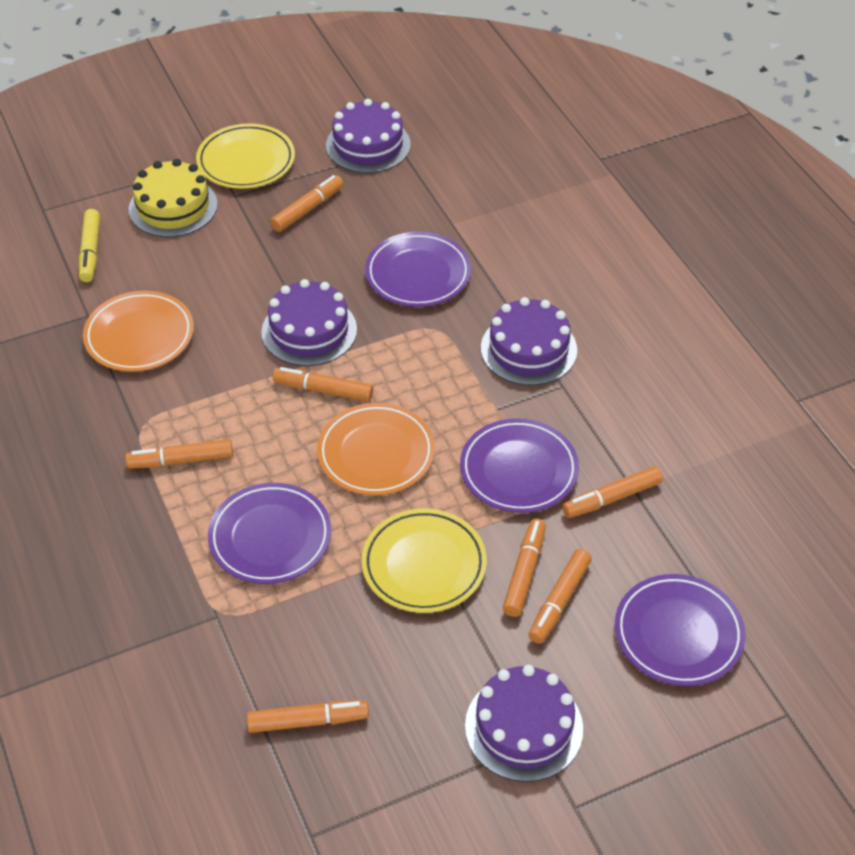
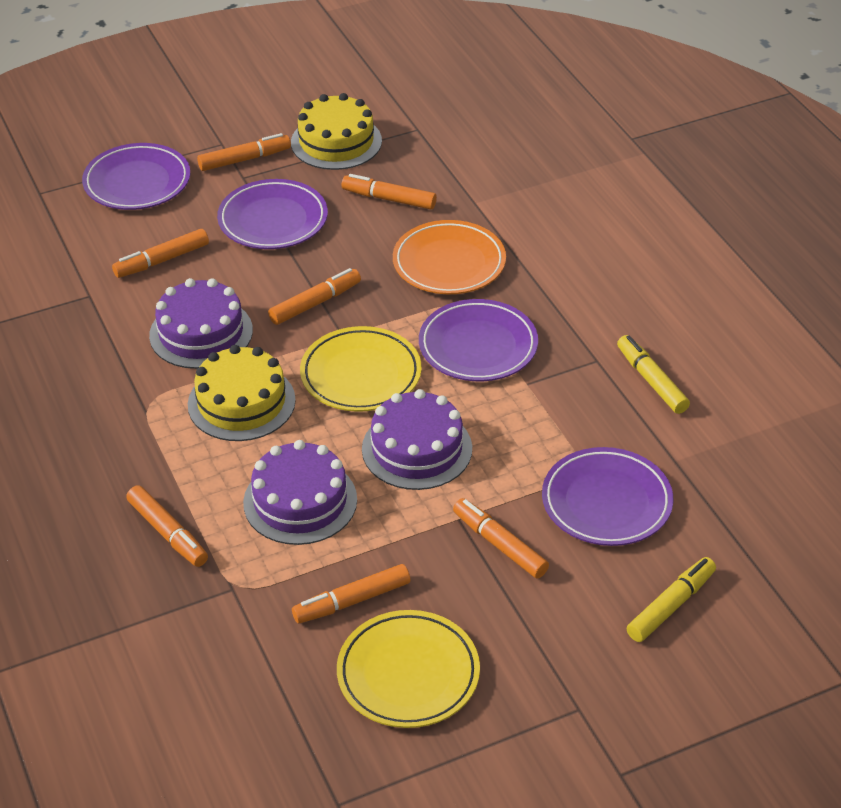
orange plate: [83,291,194,372] [317,403,435,495] = 2 -> [393,220,506,294] = 1
purple cake: [261,279,357,366] [326,99,411,173] [465,665,583,782] [481,297,577,385] = 4 -> [149,278,253,369] [243,440,357,545] [362,389,472,490] = 3
yellow cake: [129,159,218,237] = 1 -> [188,345,296,441] [291,93,382,170] = 2
yellow marker: [79,209,100,282] = 1 -> [617,335,690,414] [627,557,716,642] = 2

